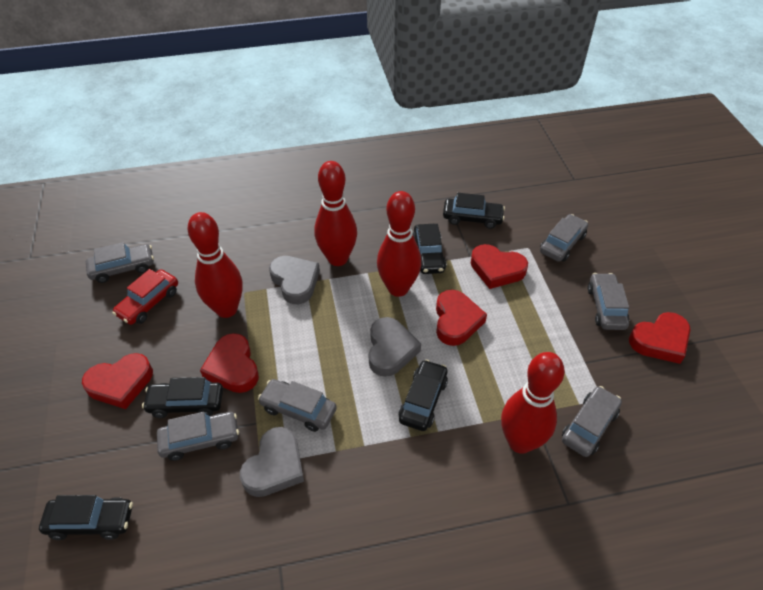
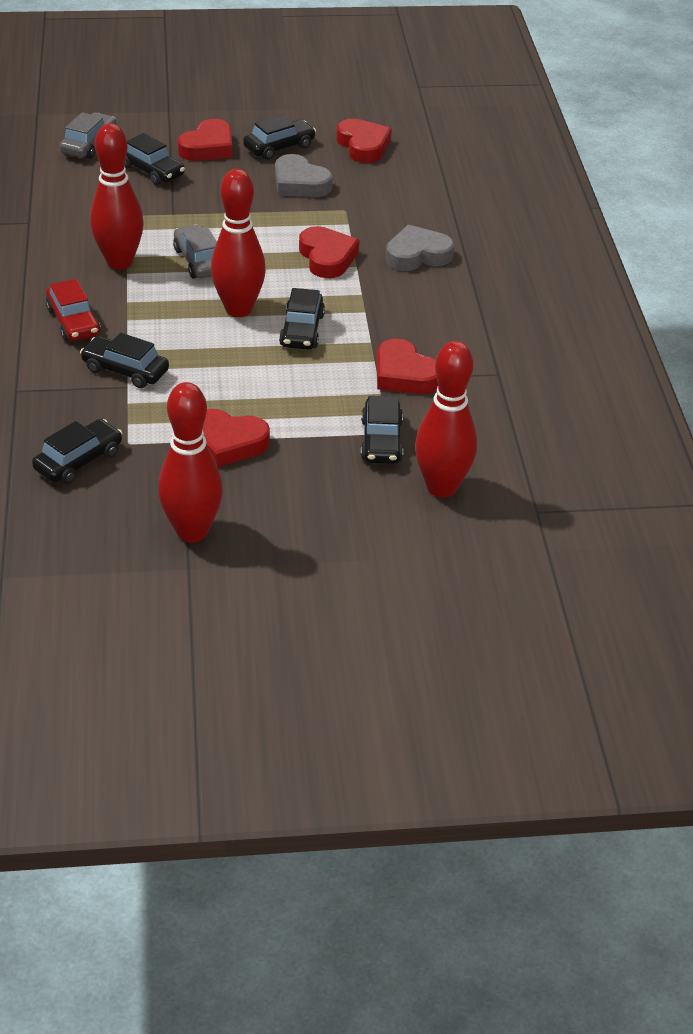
black car: [39,495,133,540] [142,377,223,418] [399,360,448,431] [413,224,447,274] [443,193,505,229] = 5 -> [32,419,122,484] [80,333,169,388] [124,133,185,185] [243,115,316,160] [279,288,325,350] [361,396,403,464] = 6
grey car: [86,242,154,283] [157,412,239,461] [258,379,337,432] [540,214,588,262] [562,386,622,457] [588,273,629,330] = 6 -> [60,112,117,159] [173,225,217,279] = 2
grey heart: [240,427,304,497] [269,256,320,304] [369,317,421,377] = 3 -> [275,154,333,197] [386,225,454,271] = 2

